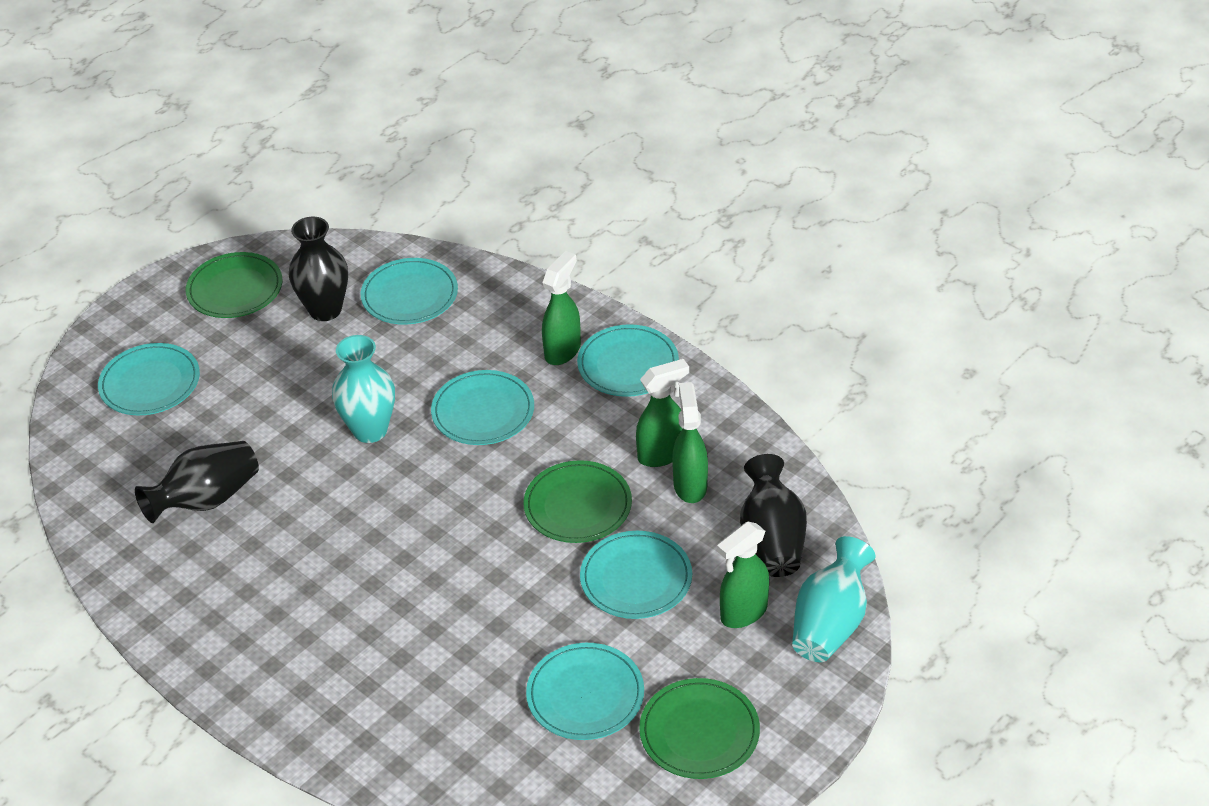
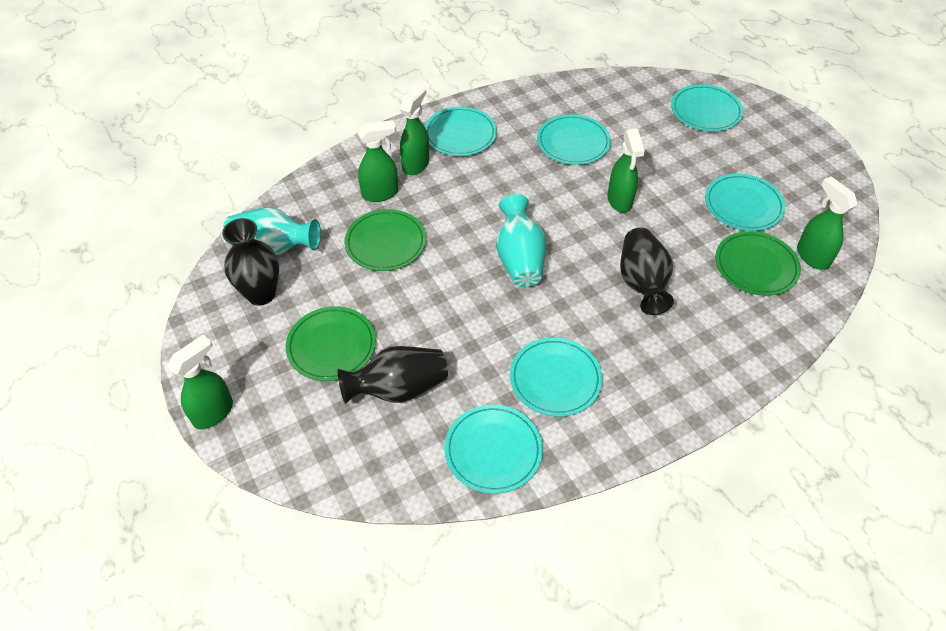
green spray bottle: [542,251,581,365] [636,359,689,467] [672,382,708,503] [717,522,769,628] = 4 -> [168,335,233,430] [358,120,398,202] [400,85,429,175] [608,129,645,213] [797,176,857,270] = 5

